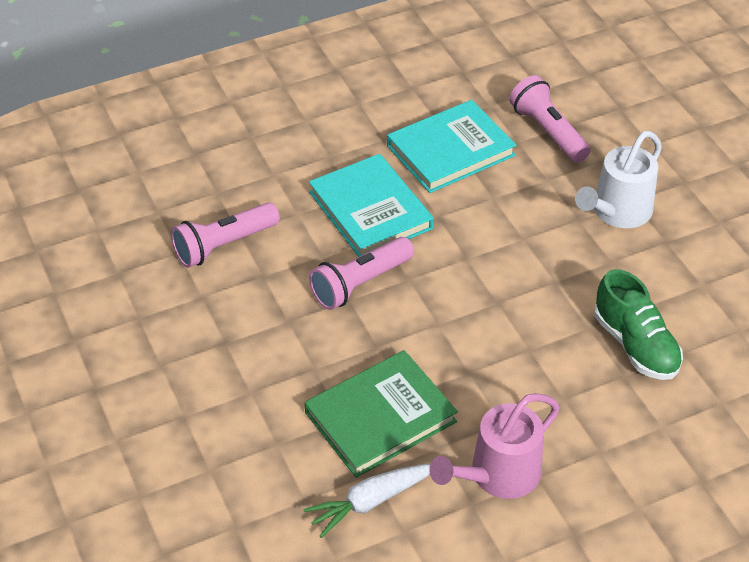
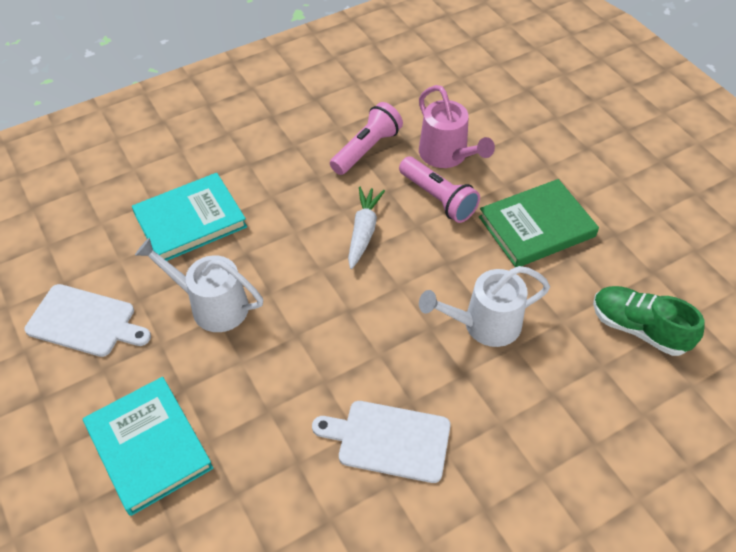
pink flashlight: [171,202,280,268] [309,237,414,310] [509,75,590,163] = 3 -> [330,102,403,175] [399,157,480,223] = 2
white cutting board: none = 0 -> [24,284,151,357] [312,401,451,483] = 2
white watering can: [575,131,662,228] = 1 -> [135,238,263,332] [419,266,550,347] = 2

